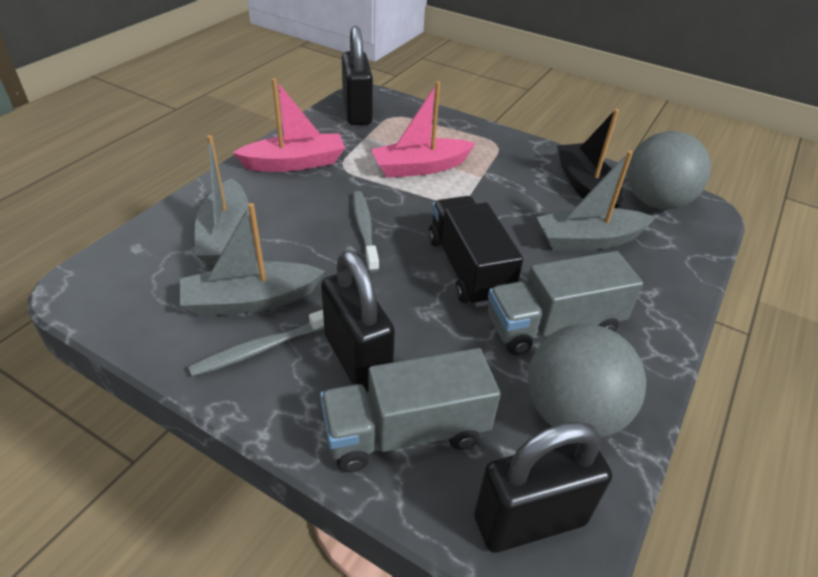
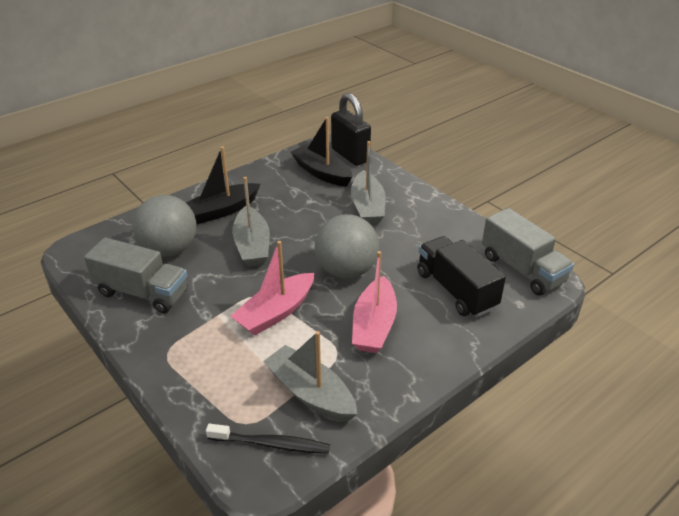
black boat: [557,109,623,208] = 1 -> [186,147,260,224] [291,117,352,187] = 2
black padlock: [321,250,395,393] [342,26,373,125] [474,421,612,553] = 3 -> [331,93,371,166] = 1
black toothbrush: none = 0 -> [206,424,330,454] = 1
grey toothbrush: [188,310,324,377] [353,191,379,273] = 2 -> none = 0

